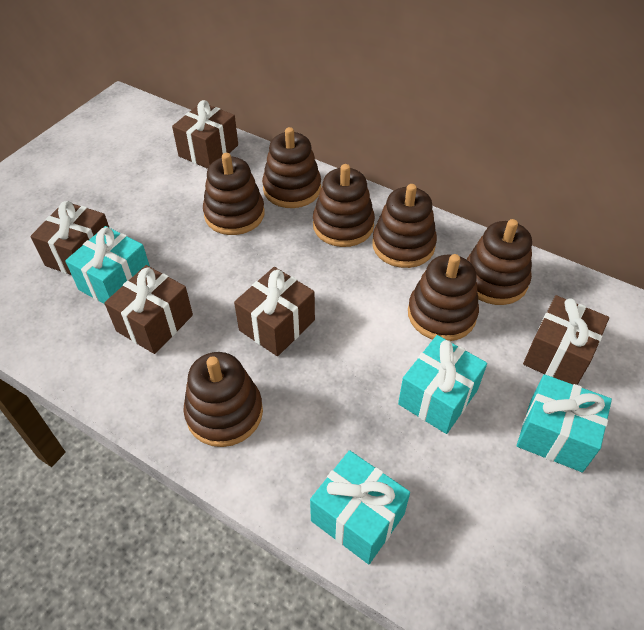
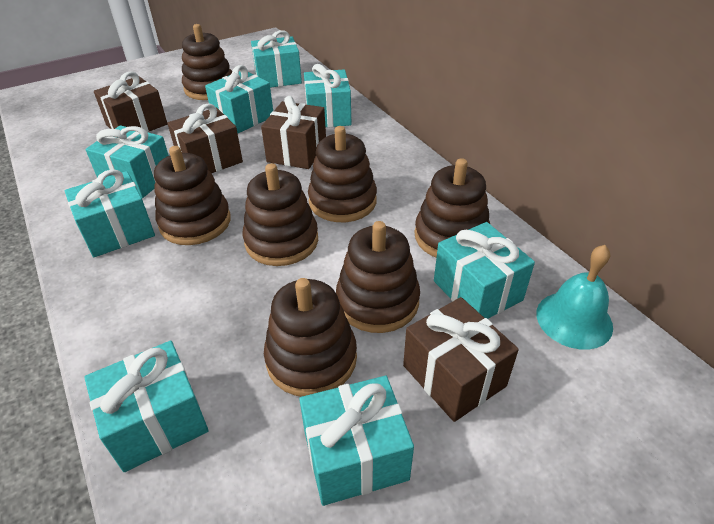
brown gift: [31,201,109,275] [104,265,193,354] [172,100,238,169] [234,267,315,356] [523,295,609,385] = 5 -> [94,71,167,132] [167,103,243,173] [261,96,326,169] [403,297,519,422] = 4
turquoise bell: none = 0 -> [536,245,613,350] = 1
turquoise gift: [65,226,150,304] [310,450,410,564] [398,335,487,434] [517,374,612,472] = 4 -> [65,169,155,257] [84,341,209,472] [85,125,169,198] [205,65,273,133] [251,30,302,88] [299,376,414,506] [304,64,351,127] [434,222,535,319] = 8

